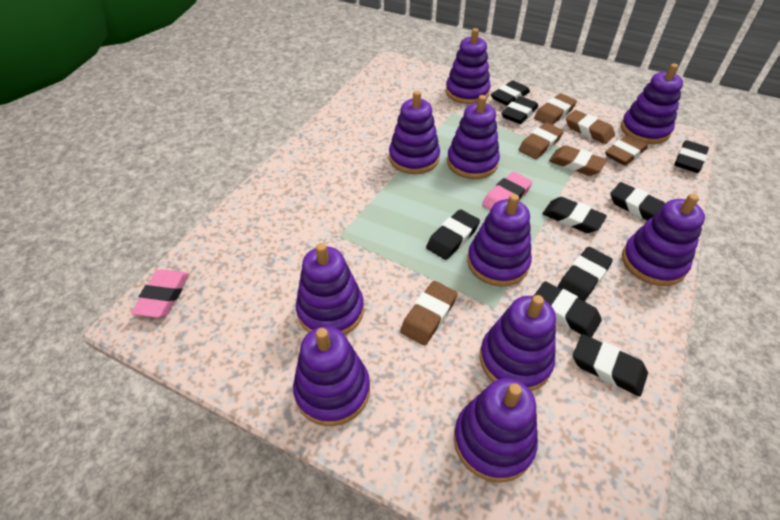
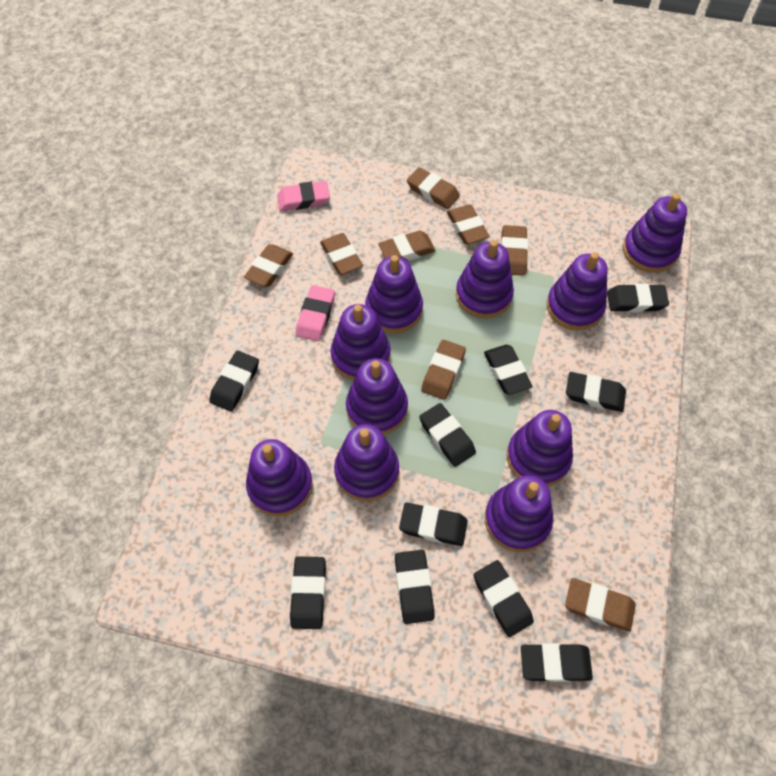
black eraser: [426,209,480,260] [491,81,530,106] [501,96,538,124] [534,281,602,338] [542,197,607,233] [558,247,613,301] [573,334,648,396] [610,182,666,221] [675,140,709,173] = 9 -> [209,351,259,412] [290,556,326,629] [395,550,435,624] [399,502,468,546] [419,403,476,467] [474,560,534,637] [484,345,532,395] [521,643,593,682] [566,372,626,412] [607,284,669,312] = 10
brown eraser: [400,281,458,345] [518,123,564,159] [534,93,577,125] [549,145,607,176] [566,110,615,144] [605,135,648,166] = 6 -> [244,244,293,287] [320,233,363,275] [378,231,436,260] [407,167,460,209] [421,340,466,400] [447,204,490,244] [501,225,528,276] [565,578,636,632] = 8

